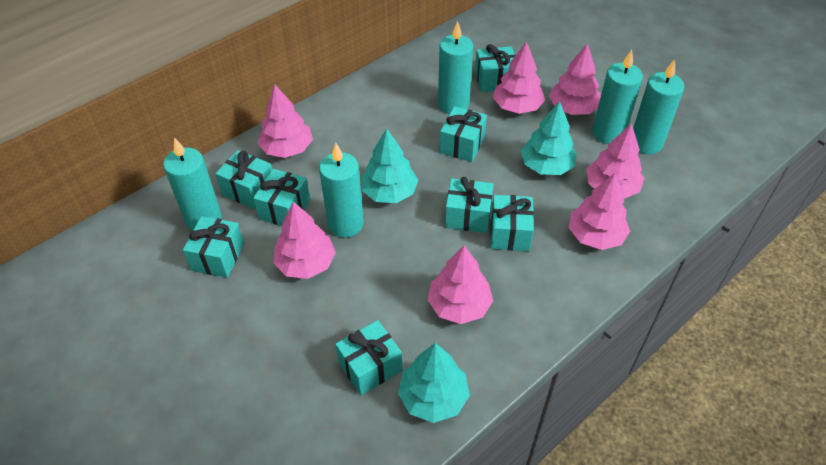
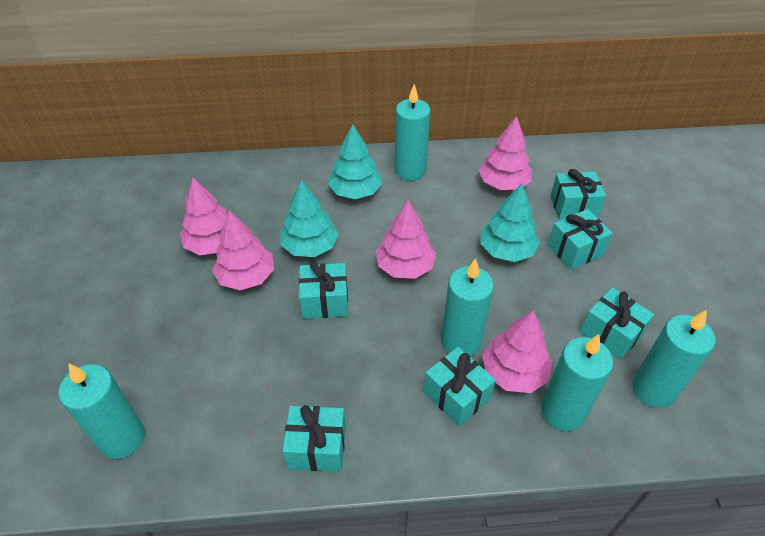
pink tree: [258,85,313,158] [273,202,336,279] [428,245,493,324] [493,41,545,114] [549,43,601,115] [569,173,630,250] [586,123,645,199] = 7 -> [180,178,228,255] [212,210,274,290] [376,200,436,279] [478,116,532,190] [482,310,552,393] = 5
turquoise gift: [183,216,244,278] [215,150,272,209] [253,169,310,226] [335,320,402,395] [440,106,487,162] [445,177,493,233] [475,44,516,92] [490,195,534,251] = 8 -> [282,405,346,472] [299,262,348,319] [424,347,496,426] [548,209,613,270] [550,169,606,220] [580,287,654,360] = 6

